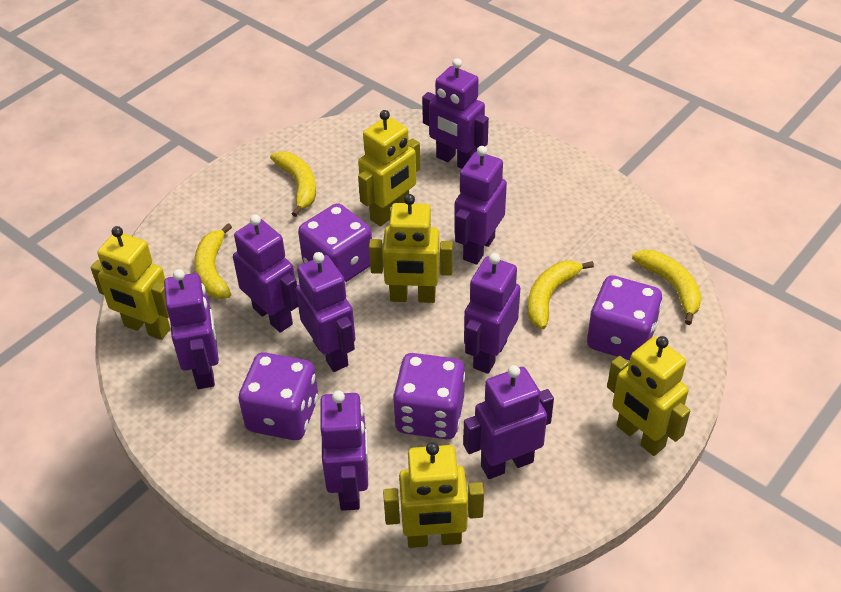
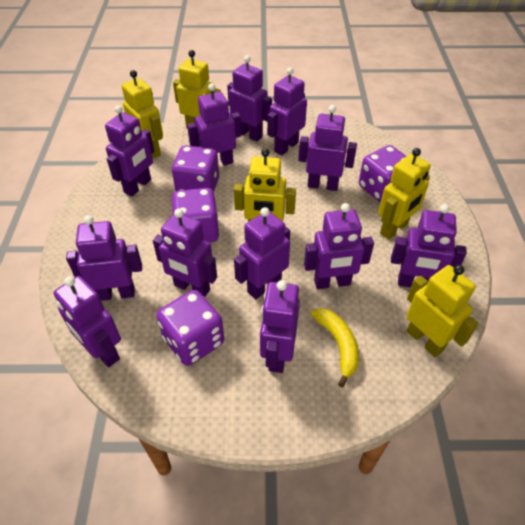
purple robot: [164,269,219,389] [233,215,298,333] [296,252,356,372] [320,391,368,511] [422,58,489,169] [454,146,507,265] [463,365,554,479] [464,253,520,374] = 8 -> [54,276,121,367] [66,215,142,301] [105,105,154,196] [153,209,217,297] [187,83,241,166] [227,55,272,142] [234,207,290,299] [260,280,300,373] [267,67,307,156] [298,105,357,191] [304,203,374,289] [391,204,467,287] = 12
yellow banana: [194,223,232,299] [270,151,316,217] [528,260,594,329] [632,250,702,325] = 4 -> [311,308,359,387] = 1

